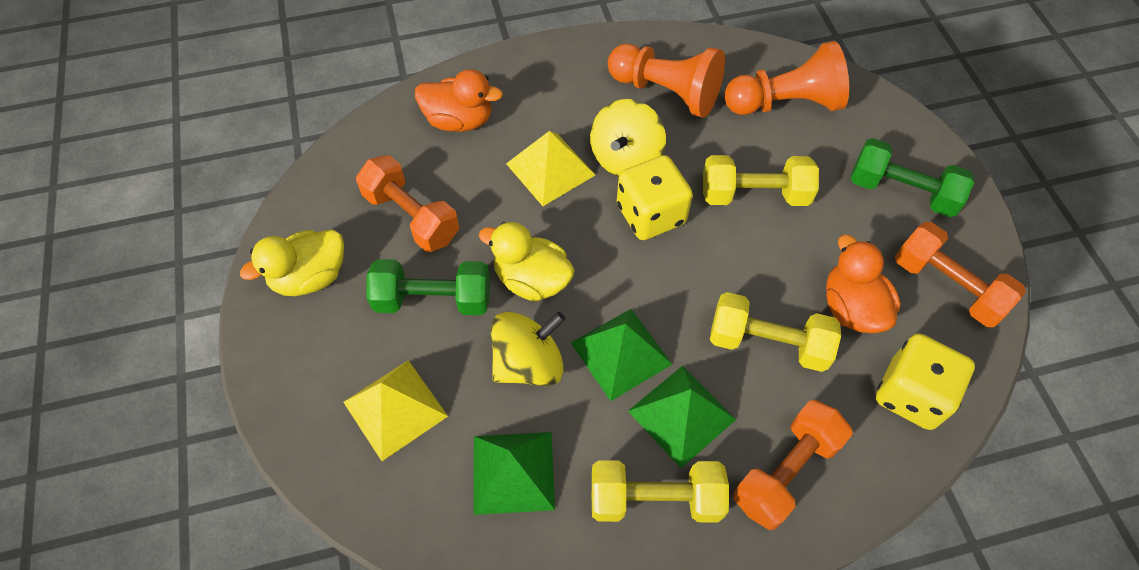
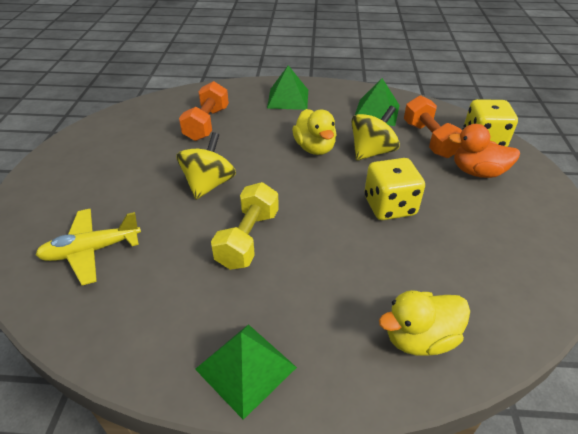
green dumbbell: [366,259,490,315] [851,138,974,217] = 2 -> none = 0
orange duck: [415,69,503,132] [826,235,900,333] = 2 -> [448,124,520,178] = 1
orange dumbbell: [356,155,459,252] [733,400,853,530] [895,222,1026,327] = 3 -> [179,81,229,141] [404,95,462,158] = 2
orange pawn: [608,44,725,118] [724,41,849,115] = 2 -> none = 0
yellow dumbbell: [592,460,729,523] [703,155,819,206] [710,292,841,372] = 3 -> [211,182,279,270] = 1
yellow plane: none = 0 -> [35,209,141,285] = 1
yellow pyramid: [343,360,448,461] [506,131,595,206] = 2 -> none = 0

